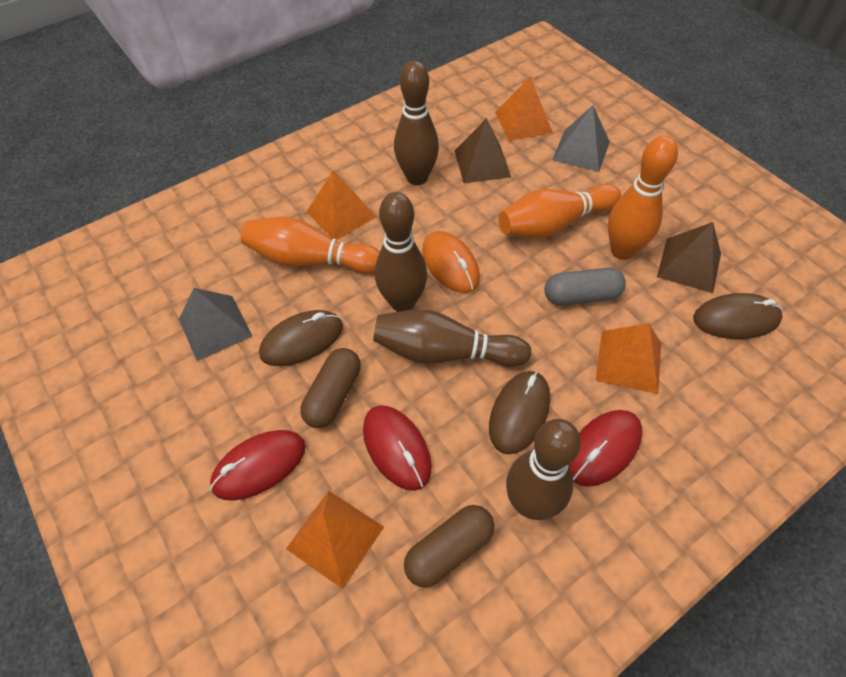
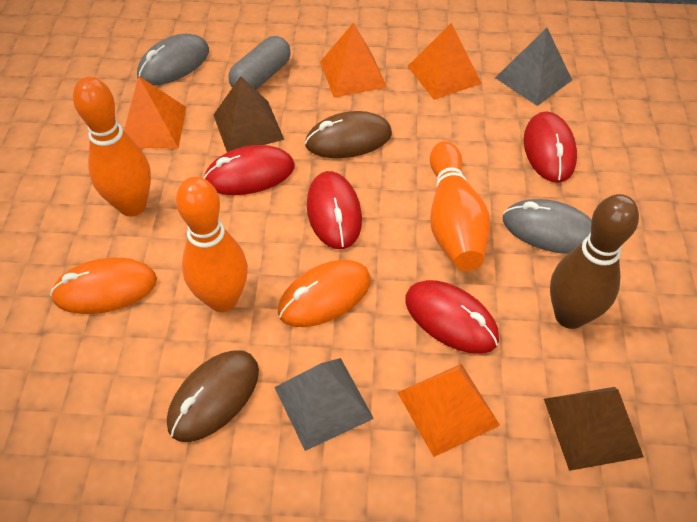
brown bowling pin: [373,309,531,367] [375,192,427,312] [394,61,439,185] [506,419,581,520] = 4 -> [550,194,639,329] = 1
brown capsule: [300,348,361,428] [404,505,495,588] = 2 -> none = 0
brown mouse: [259,310,343,366] [489,371,550,454] [693,293,783,339] = 3 -> [167,350,259,442] [305,111,392,158] = 2
grey mouse: none = 0 -> [137,34,209,85] [503,199,592,254] = 2
orange mouse: [422,231,480,293] = 1 -> [50,258,157,314] [278,260,371,327] = 2
red mouse: [210,430,306,501] [363,405,432,491] [569,410,642,487] = 3 -> [204,145,295,195] [307,171,362,249] [405,280,499,354] [524,111,577,183] = 4

